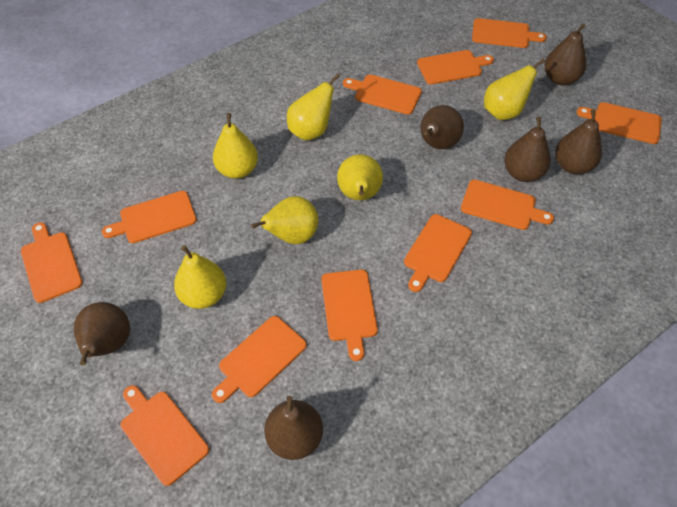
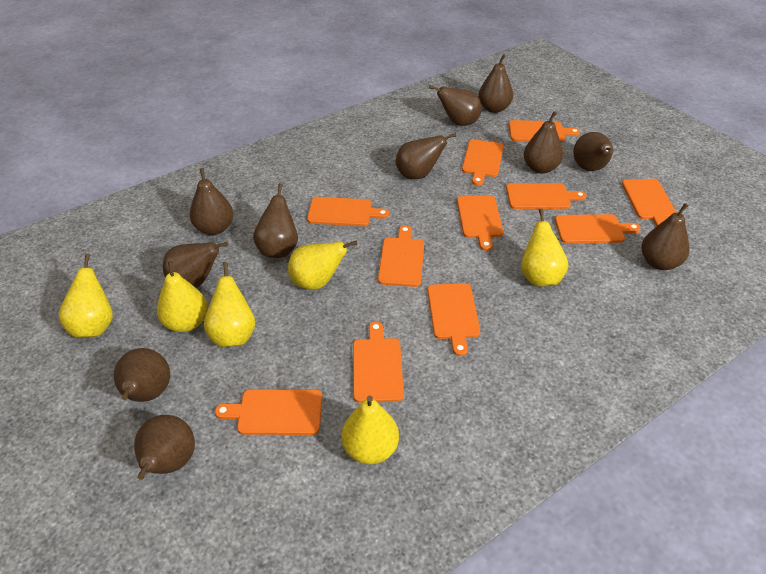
brown pear: [74,302,130,365] [264,396,323,460] [420,105,464,149] [504,117,551,182] [545,24,586,85] [555,109,602,174] = 6 -> [114,348,170,402] [134,415,195,480] [163,242,228,288] [190,168,233,235] [253,183,298,258] [396,133,456,179] [429,85,482,126] [478,54,513,113] [524,111,563,174] [573,132,614,171] [641,203,689,270] = 11

